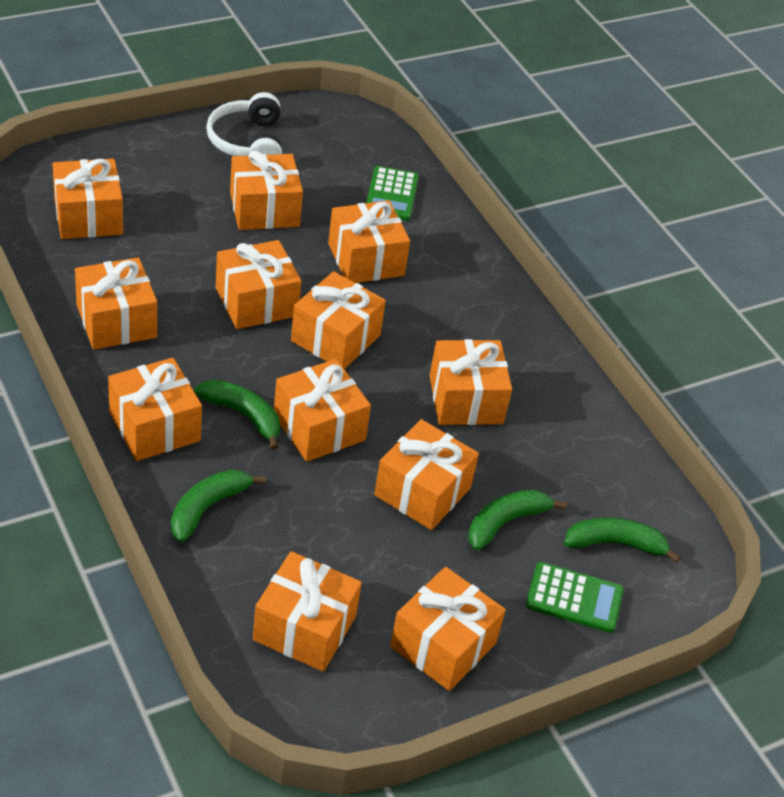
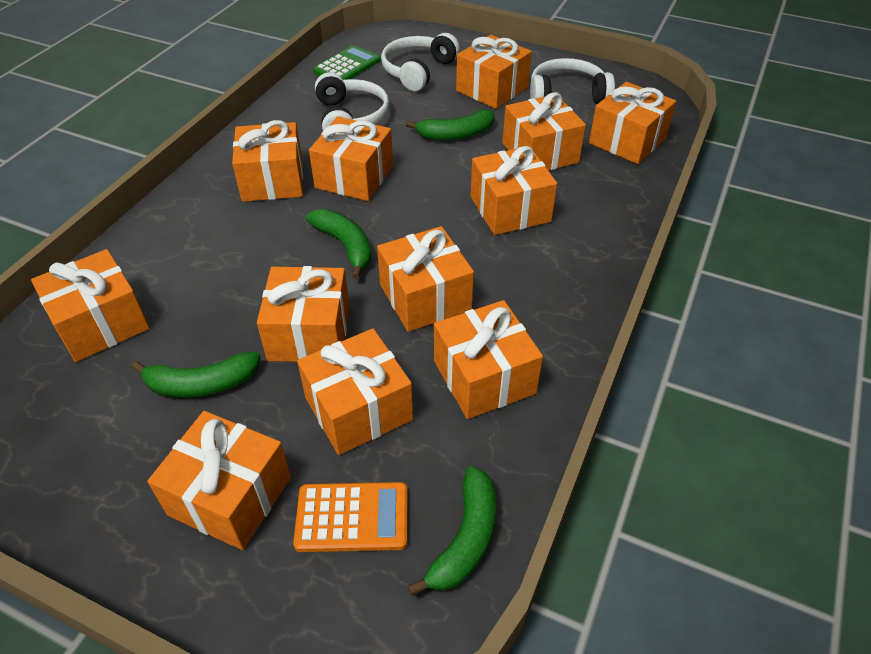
green calculator: [366,166,419,221] [526,562,624,633] = 2 -> [313,45,380,80] = 1
orange calculator: none = 0 -> [293,482,407,552] = 1
white headphones: [206,92,282,156] = 1 -> [315,72,389,131] [381,33,460,91] [530,58,615,104] = 3

